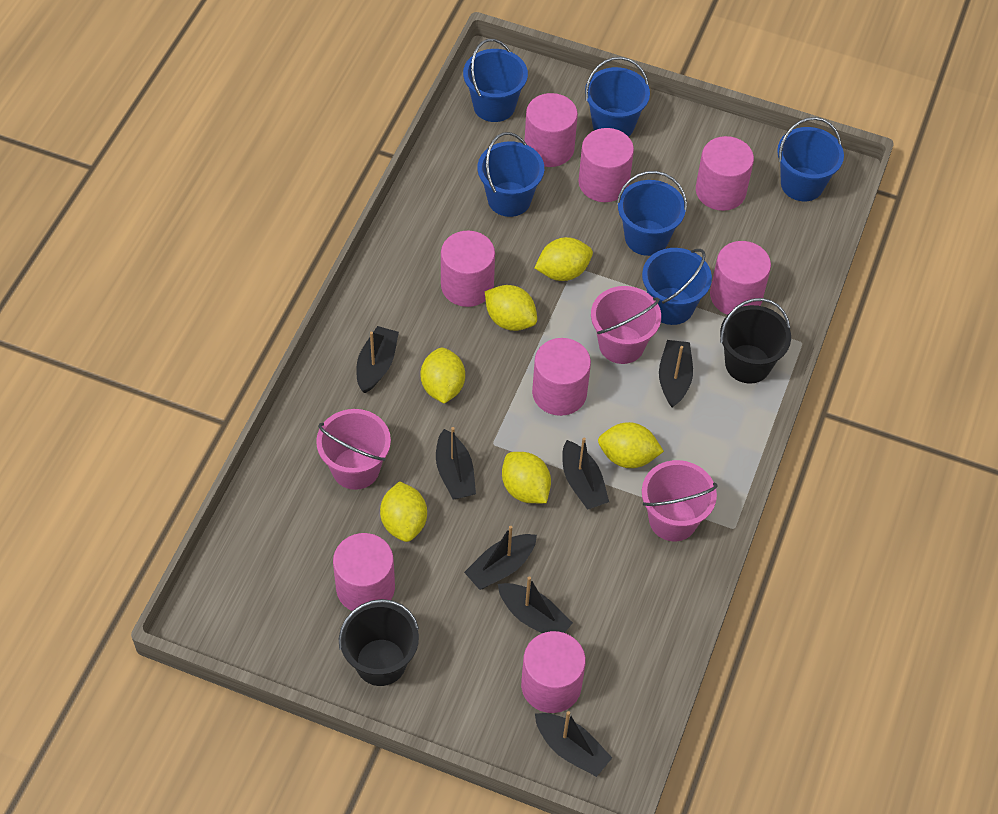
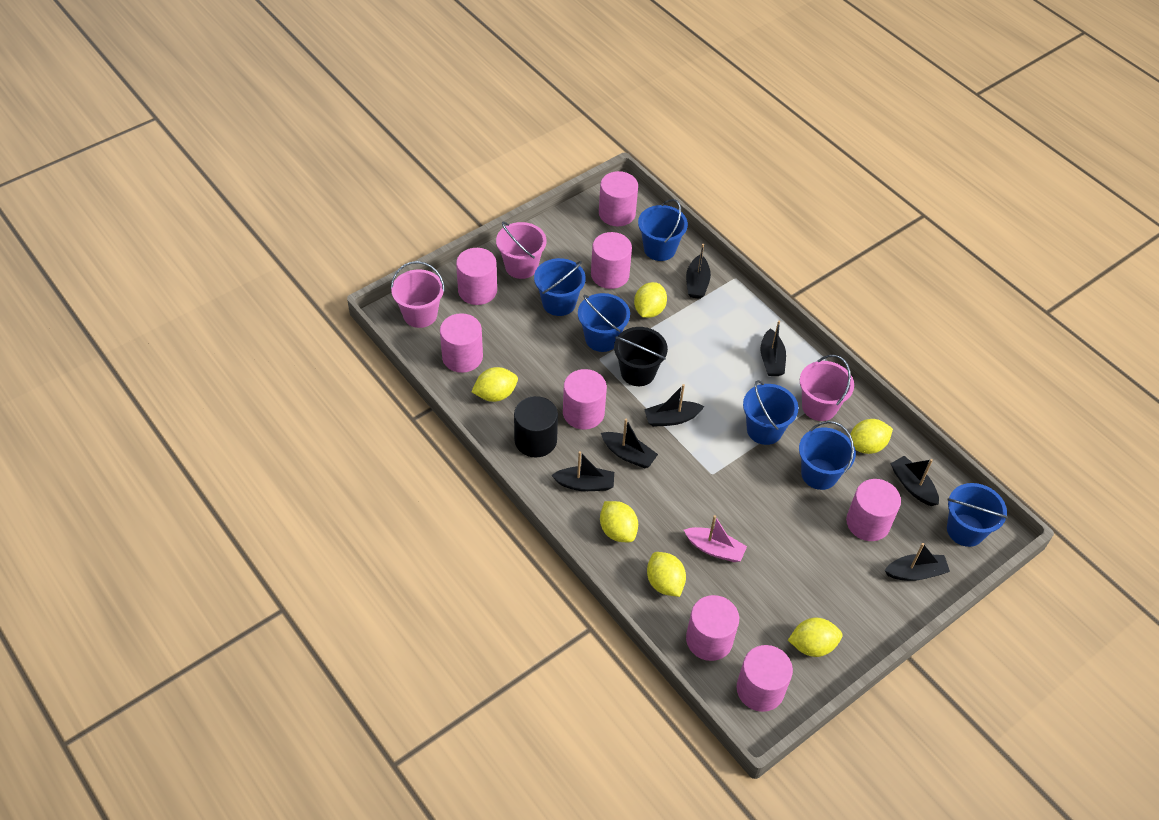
black bucket: [339,599,419,686] [720,298,791,384] = 2 -> [614,327,668,386] = 1
black cylinder: none = 0 -> [514,396,558,458] = 1
pink boat: none = 0 -> [684,515,747,562] = 1

